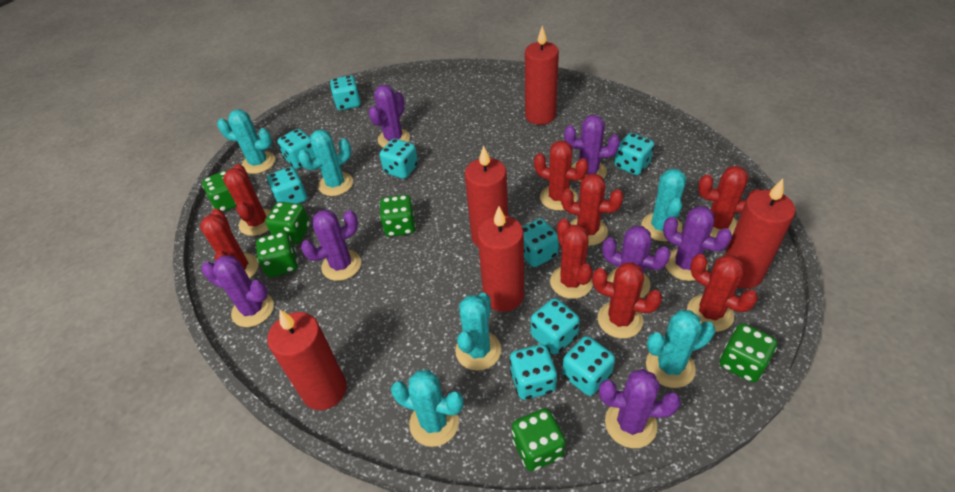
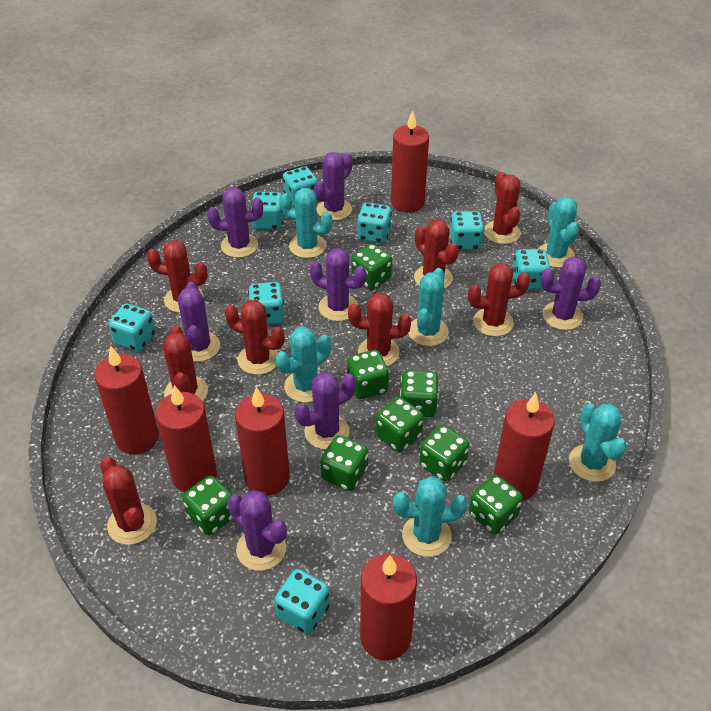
green dice: [202,170,237,212] [256,231,298,277] [266,202,310,243] [380,194,416,237] [512,408,566,471] [720,323,777,383] = 6 -> [182,476,233,535] [320,435,368,491] [347,350,389,399] [351,244,392,290] [376,397,424,452] [400,370,439,417] [419,425,469,481] [469,475,523,534] = 8
red candle: [267,310,347,410] [465,145,508,247] [477,206,524,312] [525,26,559,125] [724,179,796,289] = 5 -> [94,346,159,454] [156,385,217,492] [235,387,290,496] [360,554,417,661] [391,110,429,212] [494,393,555,501] = 6
turquoise dice: [267,167,307,204] [277,129,315,169] [330,75,361,110] [380,139,418,179] [509,344,557,400] [523,218,559,267] [531,298,580,354] [562,336,615,396] [614,133,654,175] = 9 -> [109,304,155,351] [248,282,284,325] [250,192,284,230] [274,569,330,634] [283,167,317,207] [357,202,392,244] [450,211,485,250] [512,249,551,290] = 8

